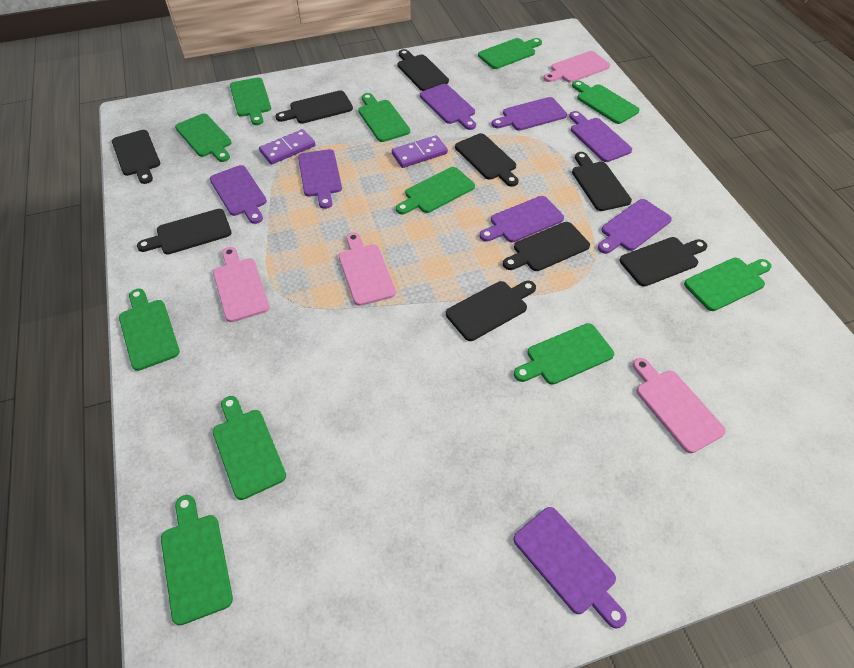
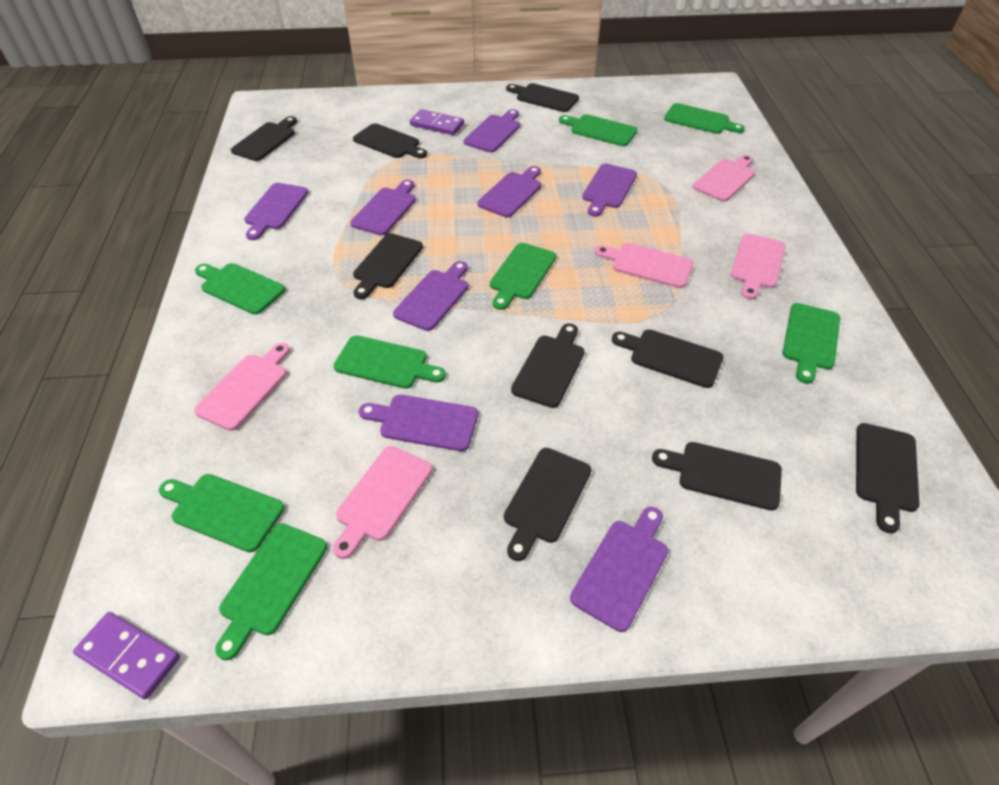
green cutting board: [119,289,180,371] [161,495,233,625] [175,114,232,162] [213,396,286,500] [230,77,271,125] [358,93,410,142] [396,167,475,214] [478,38,542,69] [514,323,614,385] [572,80,640,124] [684,258,772,311] = 11 -> [159,474,284,552] [195,263,285,315] [215,523,327,660] [333,335,446,389] [490,243,556,310] [559,114,637,146] [664,103,745,134] [782,303,840,384] = 8
pink cutting board: [213,247,270,322] [339,232,396,306] [544,51,610,83] [633,358,726,453] = 4 -> [194,343,290,431] [333,446,432,559] [595,243,694,288] [693,155,755,202] [731,233,786,300] = 5

